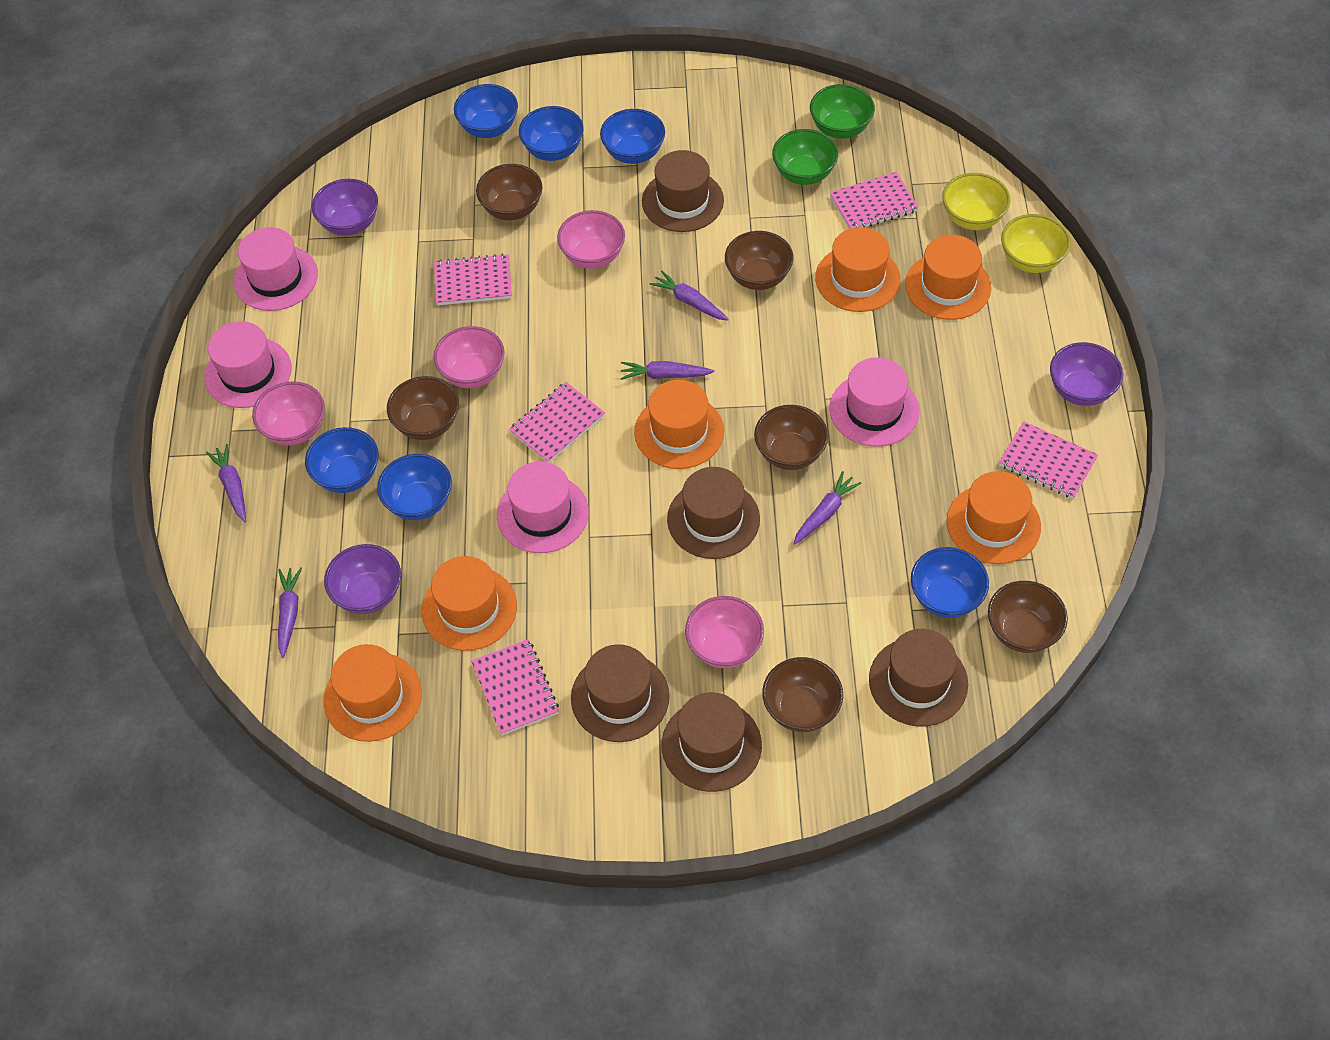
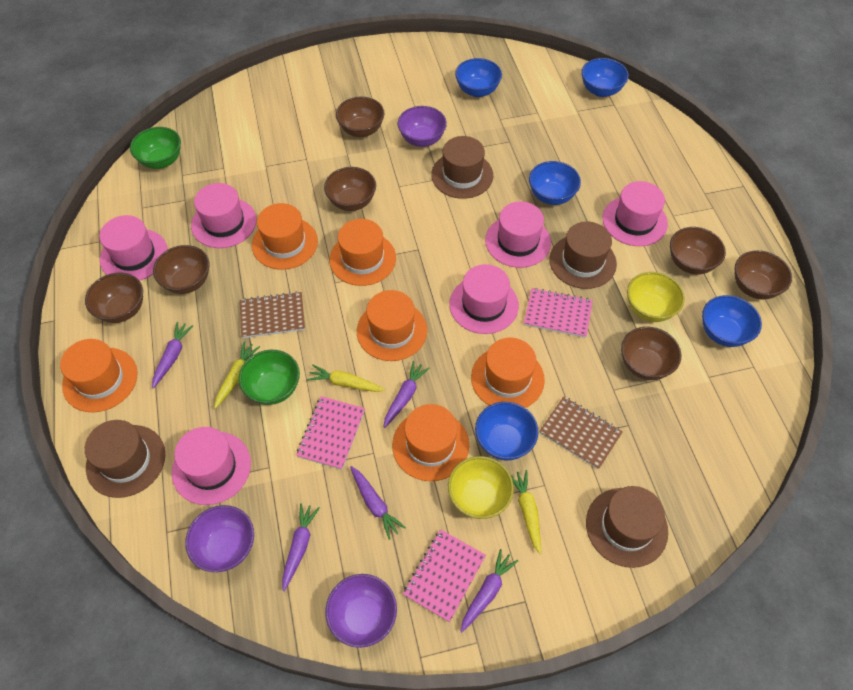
blue bowl: [305,427,379,493] [377,454,452,520] [454,84,518,138] [519,106,584,161] [600,109,665,164] [911,547,989,618] = 6 -> [455,58,502,97] [475,402,539,461] [529,161,581,205] [581,58,629,97] [702,295,762,347] = 5
brown bowl: [387,376,459,440] [476,164,542,220] [725,231,793,290] [754,405,828,470] [762,657,843,732] [988,581,1068,653] = 6 -> [85,273,143,323] [153,245,210,294] [324,167,376,211] [336,97,385,137] [621,327,681,380] [670,227,726,275] [735,250,792,300] = 7
brown hat: [571,644,670,742] [642,150,724,232] [662,692,762,792] [667,467,760,559] [869,629,968,726] = 5 -> [85,420,165,498] [431,136,493,199] [549,222,617,289] [586,486,668,568] = 4
brown notebook: none = 0 -> [240,291,305,338] [539,396,623,469] = 2
pink bowl: [252,381,325,445] [434,326,505,388] [557,210,625,269] [685,596,764,668] = 4 -> none = 0
pink hat: [204,321,292,408] [234,227,318,311] [497,461,589,553] [829,357,920,447] = 4 -> [99,215,168,281] [172,427,251,505] [191,183,257,248] [449,264,519,334] [485,202,551,268] [602,181,668,246] = 6
pink notebook: [434,254,512,305] [471,639,559,735] [509,382,605,463] [830,172,919,229] [999,421,1098,499] = 5 -> [296,396,365,470] [403,529,486,622] [524,288,593,338] = 3
yellow carrot: none = 0 -> [214,341,260,409] [307,365,385,392] [511,470,541,554] = 3

